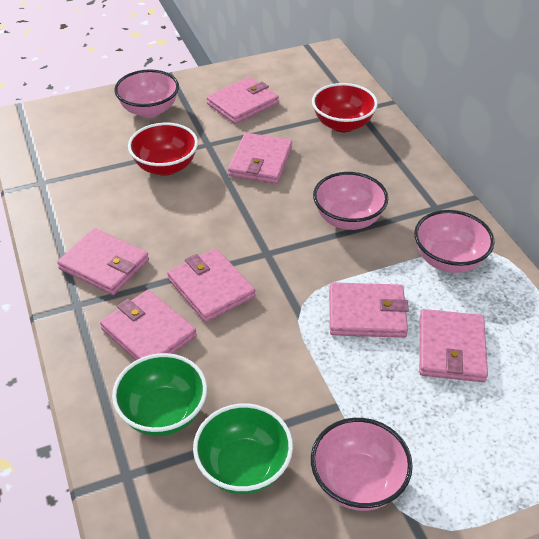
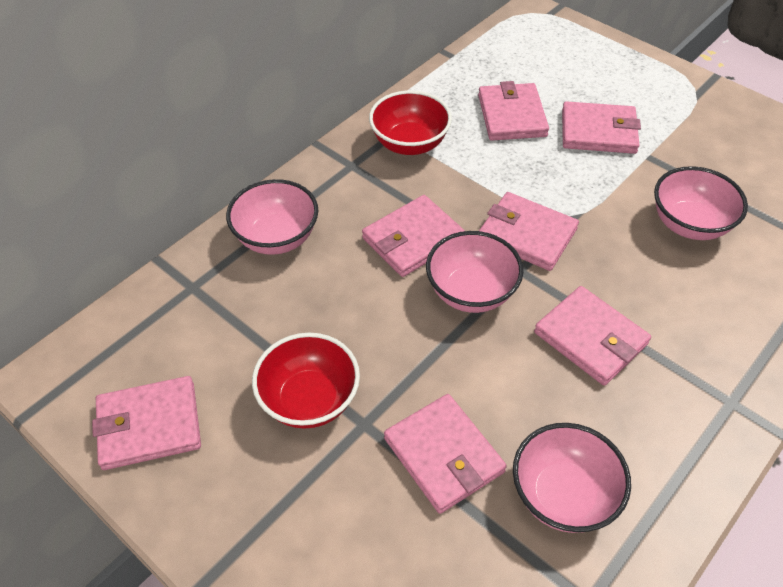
green bowl: [112,353,207,436] [193,403,293,494] = 2 -> none = 0

